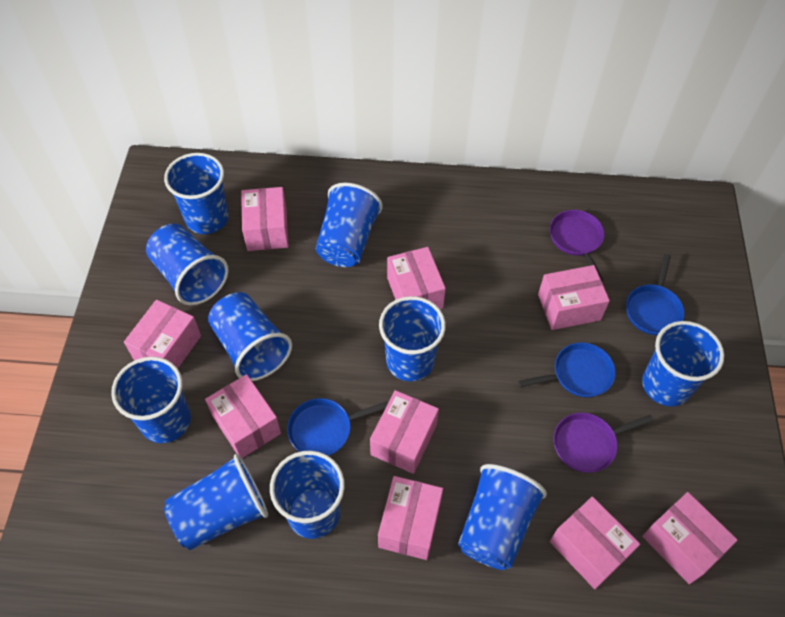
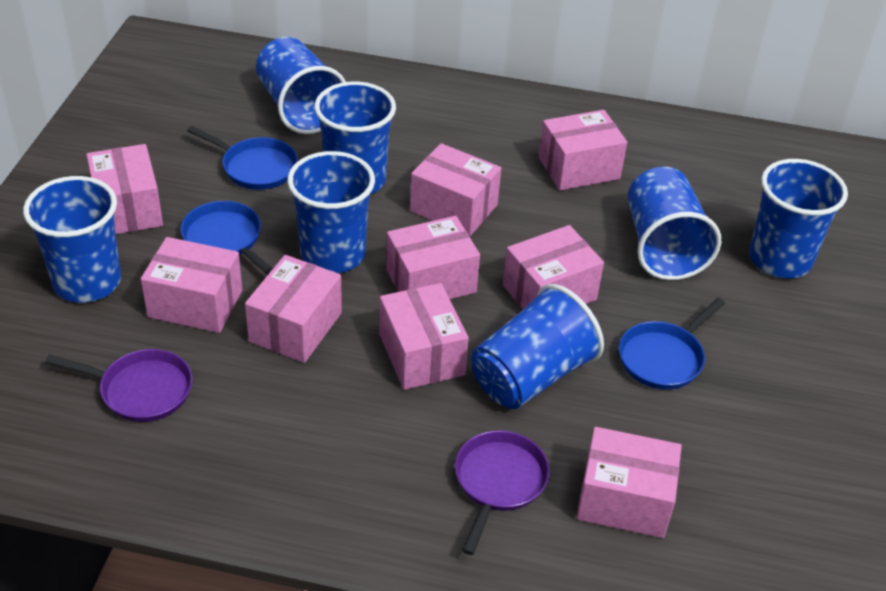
blue cup: [111,356,191,443] [146,224,228,306] [164,153,229,234] [164,454,268,550] [208,292,292,381] [270,451,345,539] [316,183,383,267] [379,296,446,381] [458,464,547,570] [642,321,724,406] = 10 -> [23,176,121,303] [256,37,346,134] [287,151,375,273] [314,81,396,194] [471,284,604,409] [628,167,721,280] [749,159,848,278] = 7

